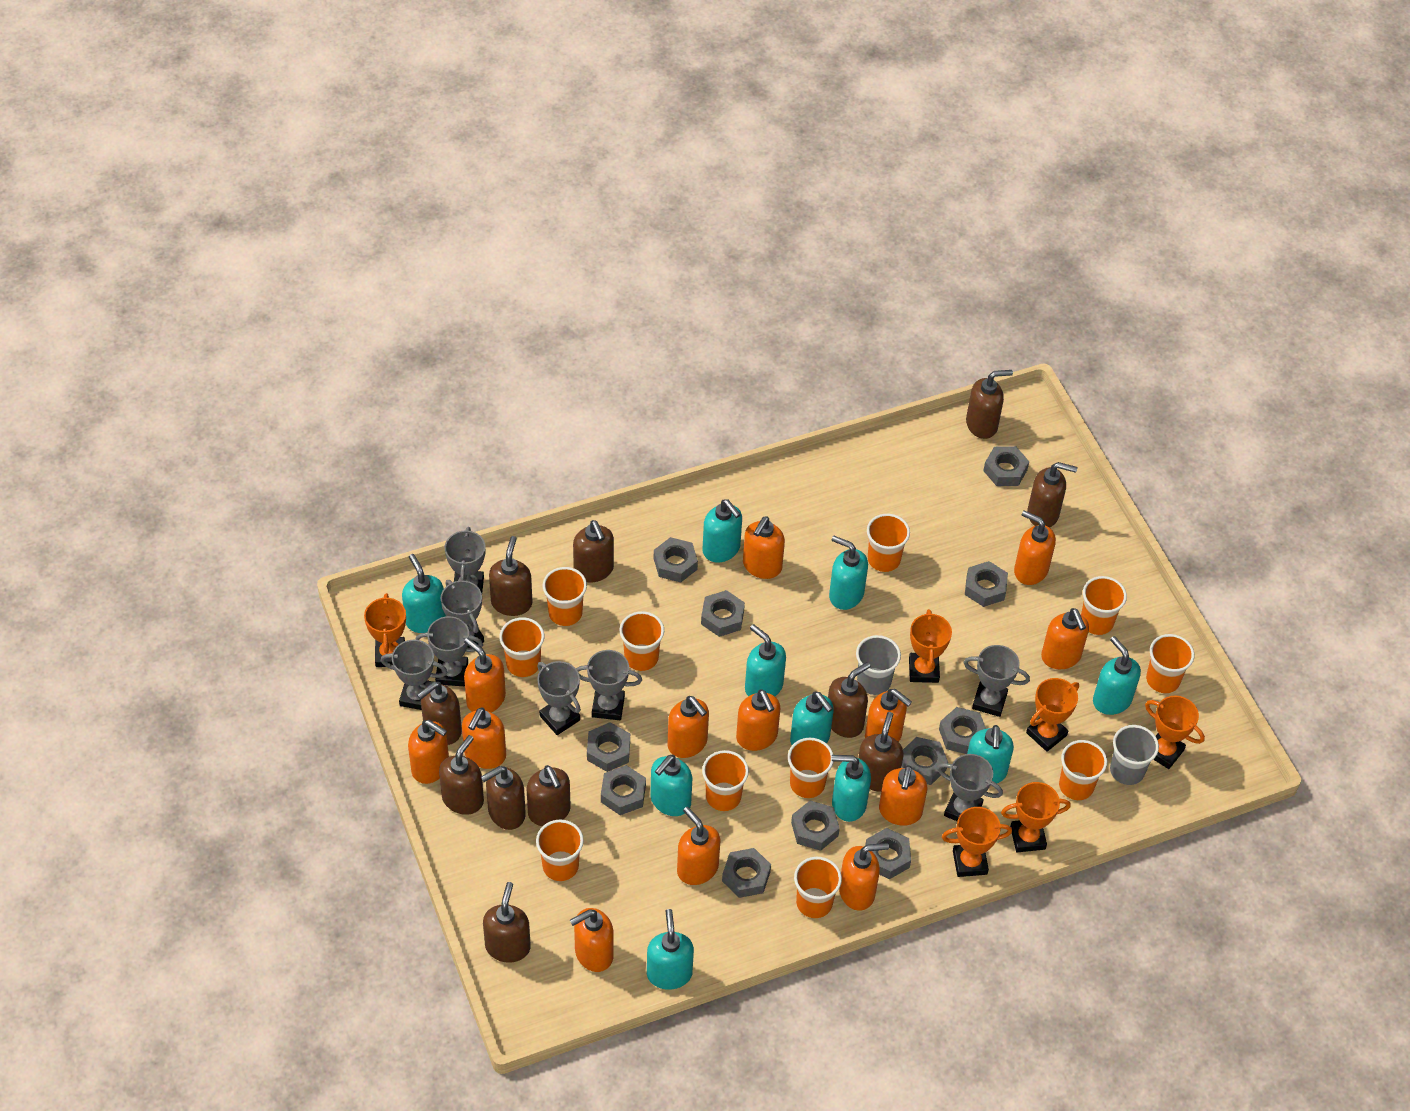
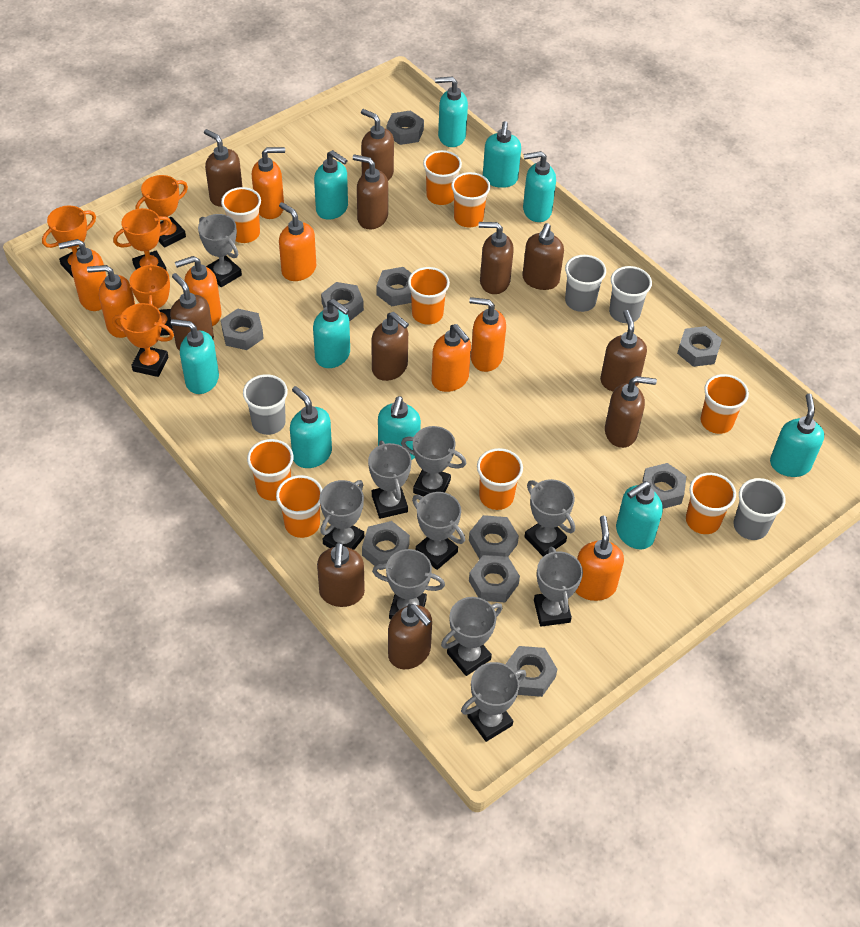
grey cup: [856,635,901,695] [1110,725,1159,785] = 2 -> [243,374,288,435] [565,255,606,312] [609,266,652,323] [734,478,786,540] = 4
grey nut: [587,722,630,772] [601,765,646,815] [654,537,698,582] [701,590,745,637] [722,848,771,898] [791,801,840,851] [865,828,911,879] [902,737,948,785] [939,707,986,754] [965,561,1008,607] [983,446,1029,486] = 11 -> [221,309,264,350] [321,282,364,322] [362,521,410,570] [376,267,412,307] [386,110,424,145] [469,515,519,559] [469,555,520,602] [505,646,557,697] [643,463,687,509] [677,326,722,367] = 10
grey trophy: [381,640,447,710] [415,616,483,686] [441,580,484,648] [445,527,485,593] [537,661,581,735] [576,650,642,720] [937,754,1003,821] [963,645,1030,717] = 8 -> [198,214,242,287] [319,480,364,550] [368,441,412,519] [372,549,445,619] [401,426,466,497] [412,492,465,570] [441,597,502,676] [461,662,526,742] [524,479,575,557] [534,547,583,627] = 10
orange cup: [499,617,544,677] [536,820,584,881] [543,567,587,626] [620,611,664,671] [702,750,749,811] [788,738,834,798] [794,857,842,918] [867,514,910,572] [1059,740,1107,800] [1081,576,1127,635] [1146,634,1195,693] = 11 -> [221,187,261,243] [247,439,294,501] [276,475,323,538] [408,267,450,325] [423,150,462,205] [451,172,490,228] [477,448,523,510] [686,473,736,534] [700,374,749,434] = 9
orange soap dispenser: [408,720,449,784] [462,707,506,769] [464,638,506,712] [570,908,614,972] [668,696,709,758] [677,807,720,885] [736,689,780,751] [743,516,785,579] [839,843,889,911] [865,689,912,742] [879,765,927,826] [1014,510,1056,585] [1041,608,1089,669] = 13 -> [59,239,107,311] [87,265,135,338] [175,256,221,326] [252,147,285,219] [279,202,316,281] [431,324,471,392] [469,297,506,372] [575,516,624,601] = 8
orange trophy: [364,593,406,667] [909,609,952,683] [942,807,1012,877] [1001,782,1071,852] [1026,678,1079,752] [1145,696,1205,769] = 6 -> [42,206,96,277] [112,303,174,377] [113,208,172,271] [130,263,173,336] [135,175,188,248] = 5

